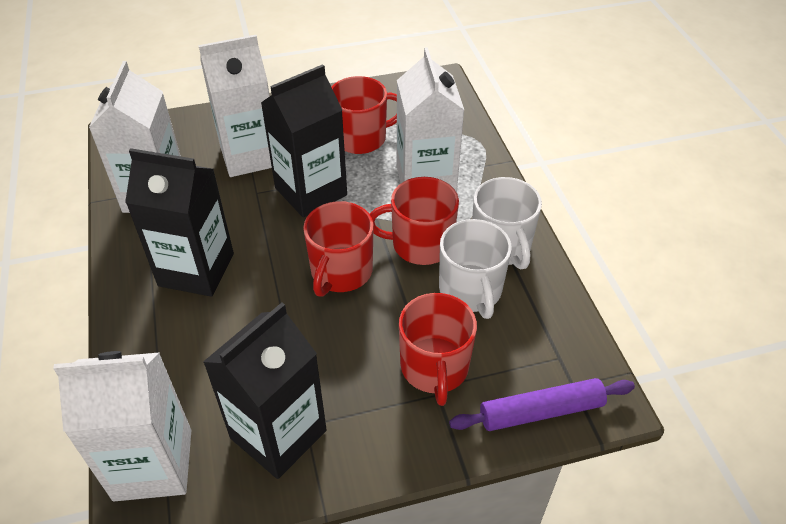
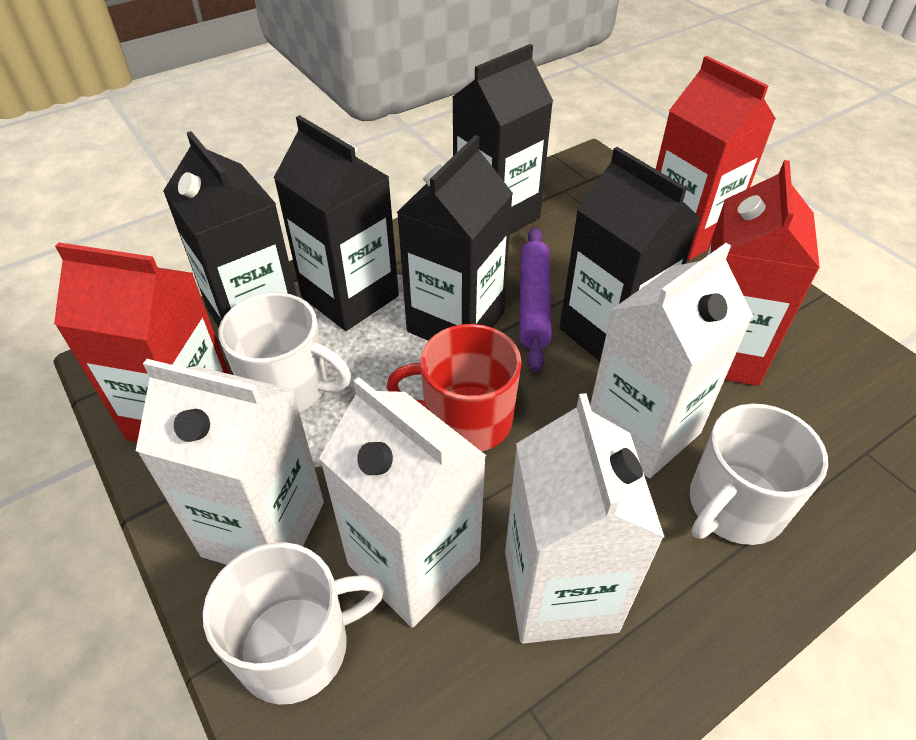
black carton: [125,148,234,297] [203,302,327,479] [261,64,347,217] = 3 -> [163,131,297,327] [274,115,399,331] [397,135,513,341] [452,44,553,235] [559,147,700,361] = 5
red carton: none = 0 -> [54,242,230,442] [656,56,776,260] [706,160,820,386] = 3
red mug: [303,201,374,297] [332,76,397,154] [370,177,459,265] [399,293,477,406] = 4 -> [386,324,522,451] = 1
white mug: [439,219,512,319] [472,177,542,270] = 2 -> [203,542,385,705] [218,293,351,412] [690,404,828,545] = 3

